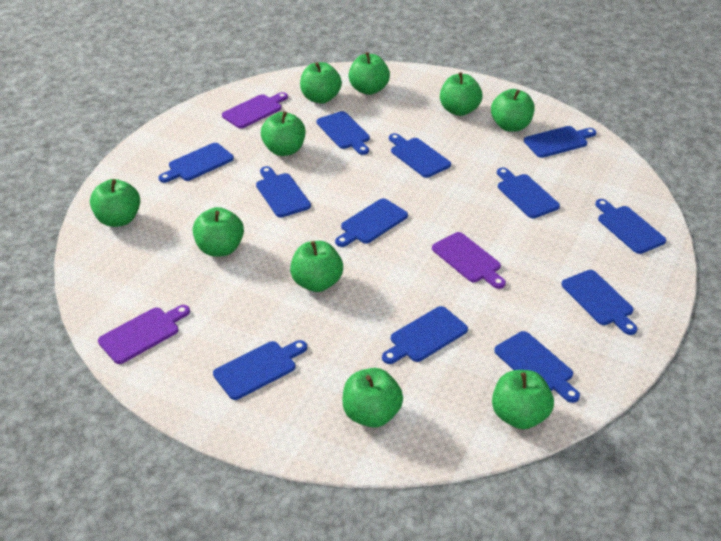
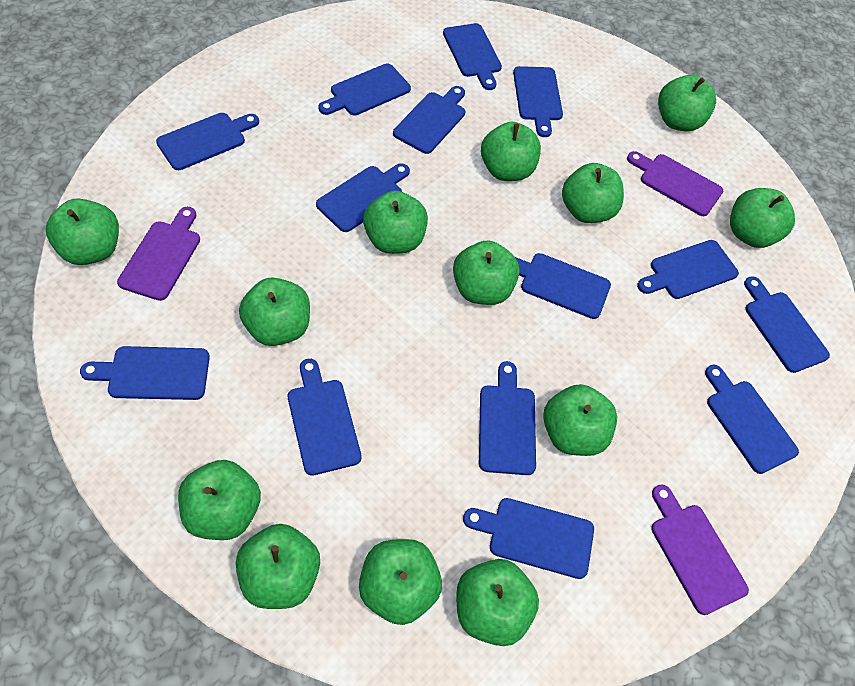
blue cutting board: [159,143,234,183] [213,340,307,400] [256,166,311,218] [316,111,370,155] [335,198,408,247] [382,306,468,364] [389,133,451,178] [494,331,580,403] [497,167,560,218] [524,126,596,158] [561,270,637,335] [595,199,666,254] = 12 -> [80,346,210,400] [156,113,259,170] [288,359,362,476] [316,163,410,232] [319,63,411,115] [393,86,465,154] [443,23,502,90] [463,498,594,579] [479,361,536,475] [513,66,563,137] [515,253,611,319] [637,240,739,299] [705,365,799,474] [744,276,830,373] = 14
green apple: [90,179,140,227] [193,207,244,257] [261,111,305,156] [290,241,343,292] [300,62,342,104] [342,368,403,428] [349,52,390,95] [440,72,482,116] [491,89,534,132] [492,370,554,429] = 10 -> [46,198,119,265] [178,460,261,540] [236,524,320,609] [239,277,310,346] [359,539,442,625] [363,191,428,254] [453,241,519,305] [456,559,539,646] [481,122,541,181] [543,384,617,456] [562,163,624,223] [658,75,716,131] [730,188,795,248] = 13

